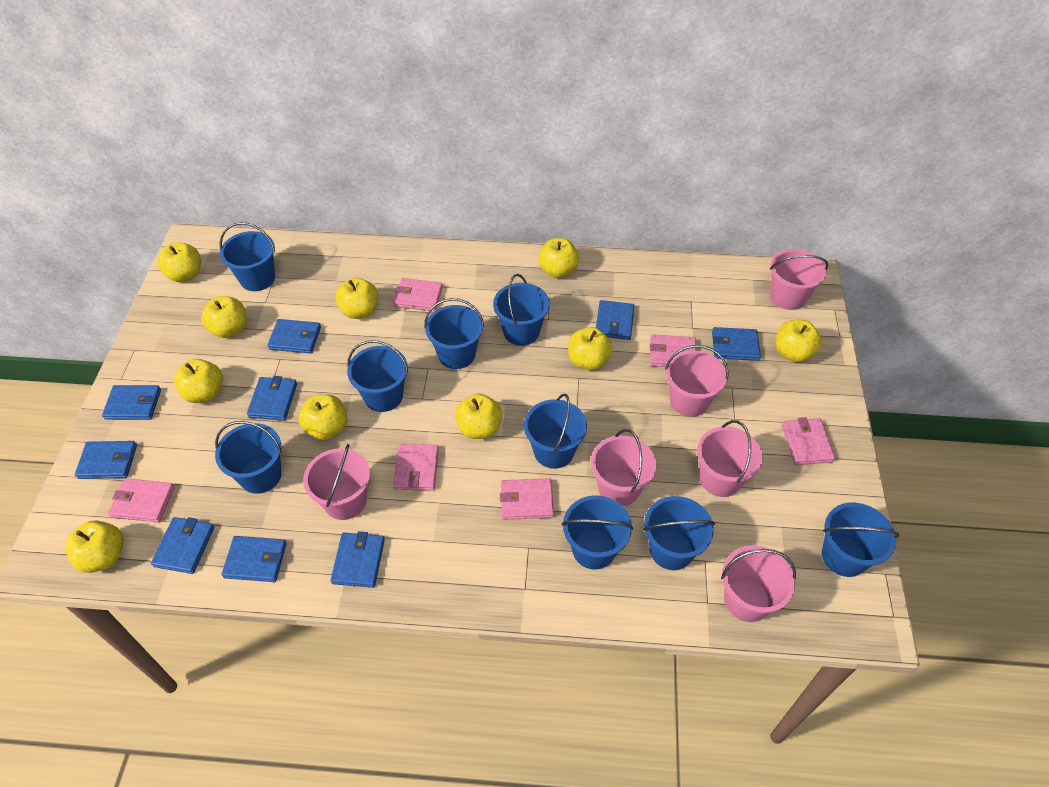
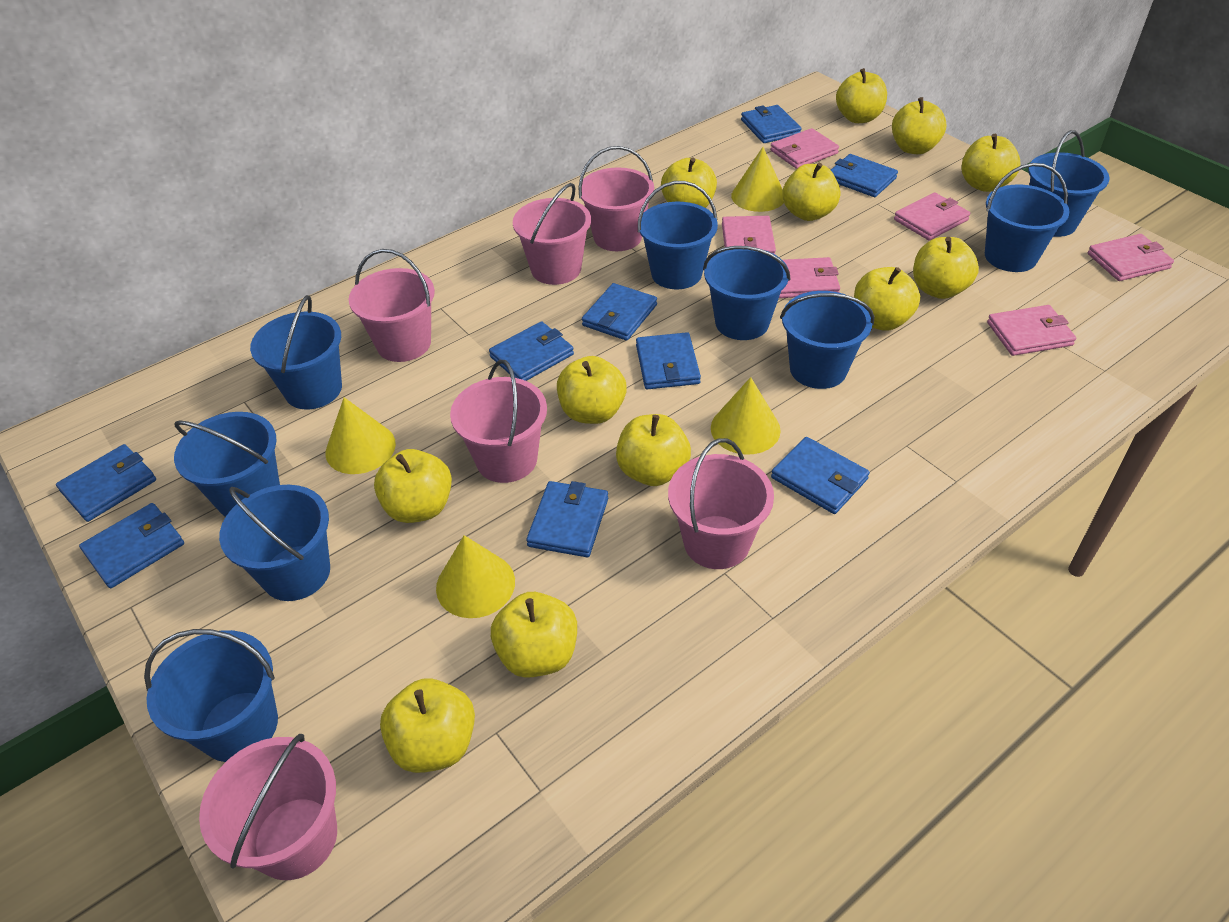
yellow apple: [65,520,124,573] [158,242,201,282] [174,359,223,403] [201,296,246,338] [299,394,347,440] [335,278,378,319] [455,393,502,439] [538,238,579,278] [568,327,612,370] [776,320,822,362] = 10 -> [374,449,452,523] [380,679,475,773] [491,592,577,678] [557,356,627,424] [616,414,691,486] [661,157,717,208] [782,163,840,221] [836,68,887,123] [854,267,920,331] [892,97,947,154] [913,237,979,299] [961,134,1020,192] = 12
yellow cone: none = 0 -> [325,397,396,474] [436,535,515,618] [711,377,781,455] [731,147,784,212] = 4

